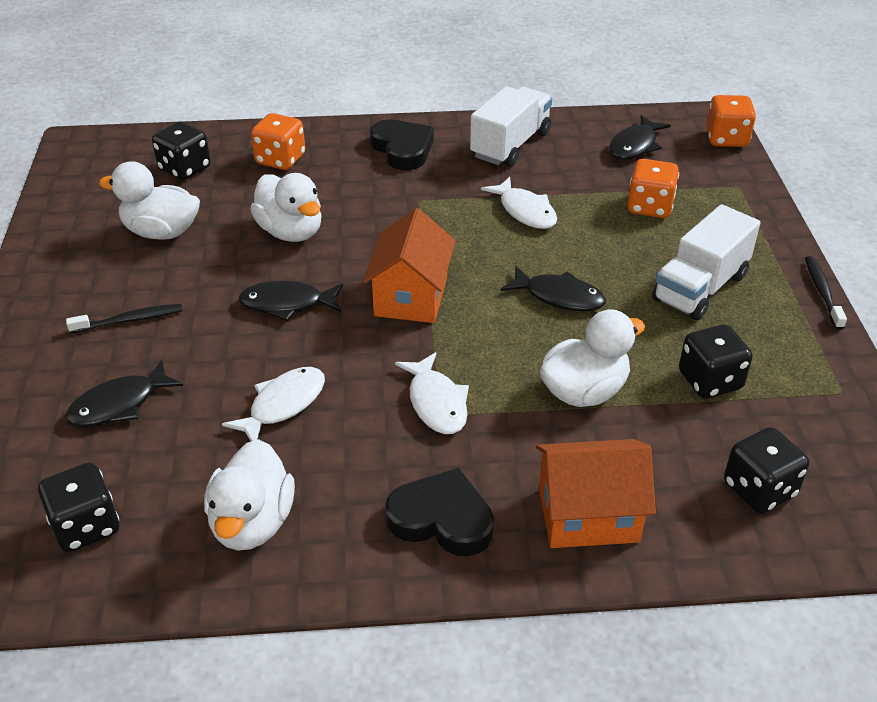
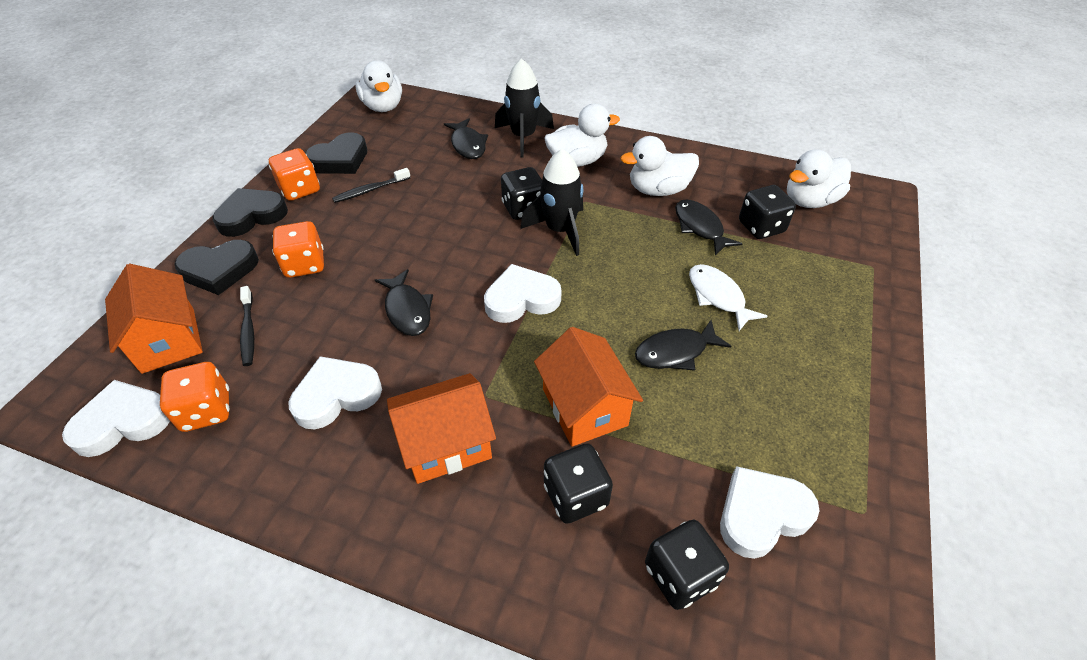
black heart: [370,119,434,170] [385,468,494,556] = 2 -> [175,240,259,295] [212,188,288,237] [305,132,367,174] = 3
black rocket: none = 0 -> [495,58,554,157] [520,149,583,256] = 2
orange house: [363,208,456,323] [536,439,656,548] = 2 -> [105,264,203,374] [387,373,496,484] [534,327,643,447] = 3
white fish: [222,367,325,441] [395,352,469,434] [481,177,557,229] = 3 -> [689,264,767,331] = 1
white heart: none = 0 -> [62,380,170,457] [288,356,382,429] [484,264,562,323] [720,466,820,559] = 4
white truck: [470,86,552,167] [652,204,761,320] = 2 -> none = 0

